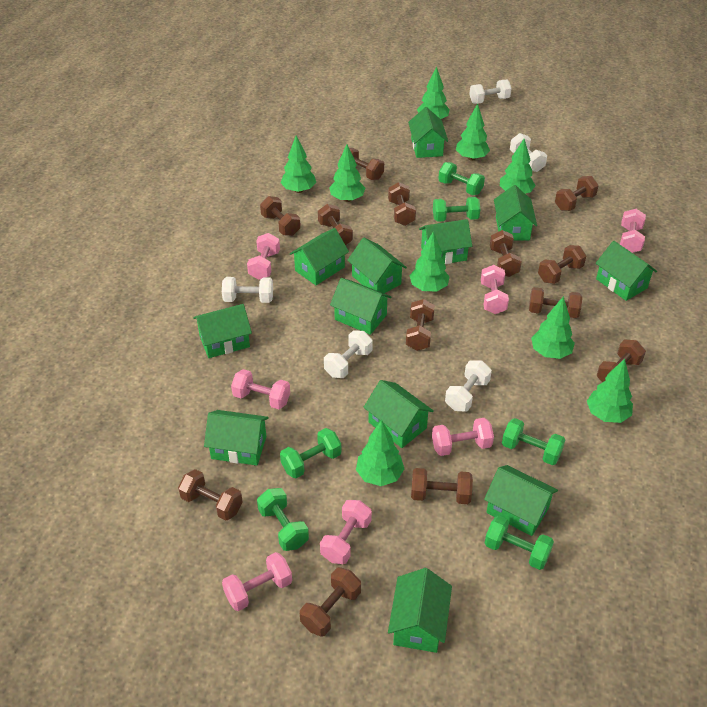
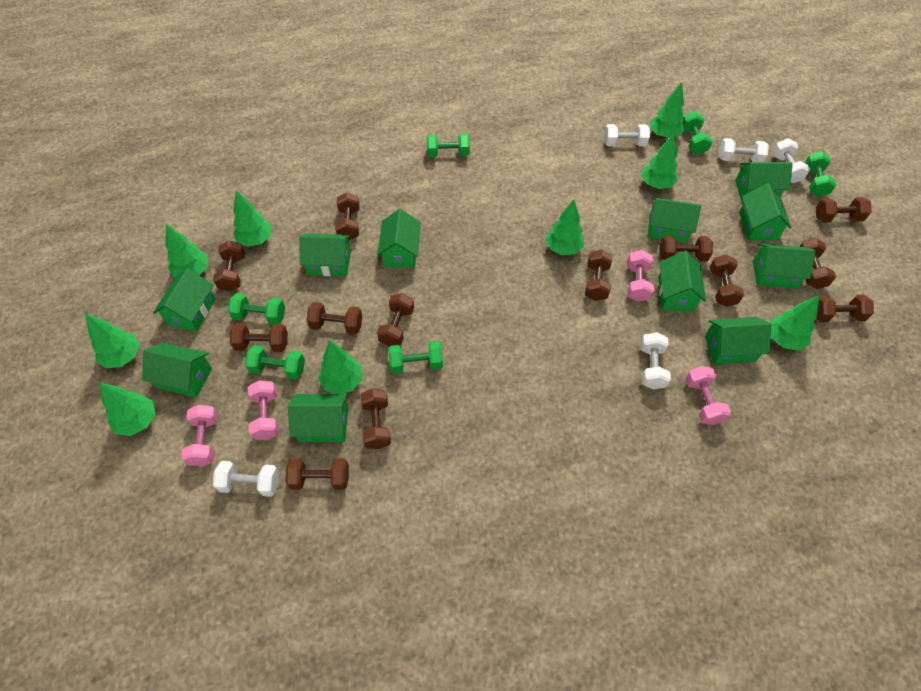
green house: [193,304,252,358] [204,410,269,465] [290,228,349,285] [330,278,392,335] [347,238,407,293] [363,380,433,448] [388,568,452,653] [408,107,448,158] [419,219,472,264] [484,465,558,536] [494,185,537,241] [596,241,657,301] = 12 -> [142,343,212,398] [153,268,216,332] [288,394,348,442] [299,233,351,276] [377,209,421,268] [648,198,701,243] [658,251,706,312] [705,317,771,365] [735,162,793,201] [739,183,791,241] [753,244,816,288] = 11
pink dumbbell: [222,552,292,611] [231,369,290,409] [247,233,280,280] [320,500,372,564] [432,418,494,456] [481,265,509,314] [620,209,646,253] = 7 -> [181,405,218,467] [248,380,279,440] [627,250,654,302] [685,366,731,425] = 4

